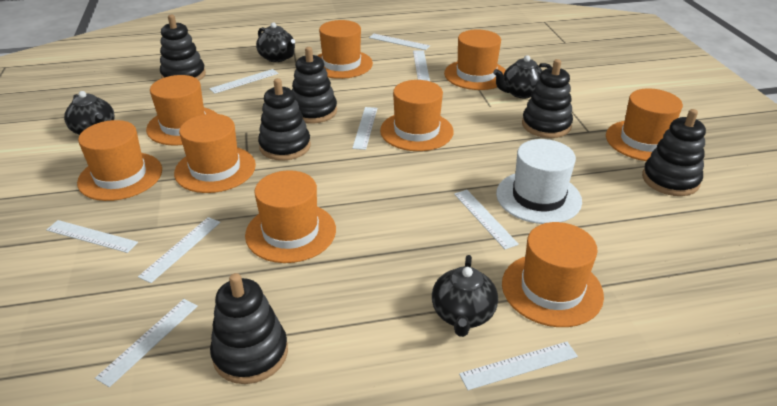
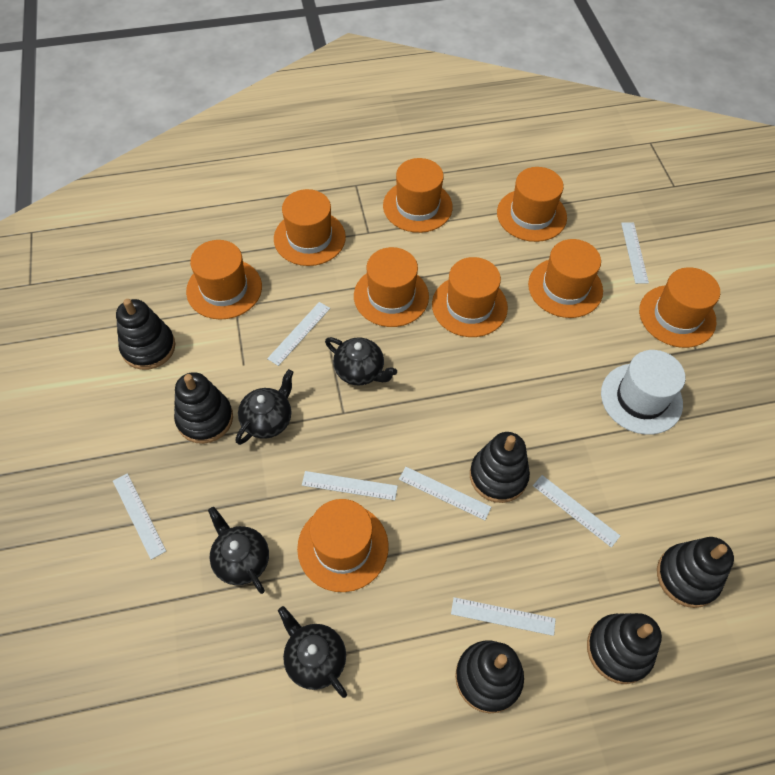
white ruler: [46,220,138,253] [95,299,198,387] [138,217,221,283] [209,69,278,94] [352,107,377,150] [369,34,430,50] [413,50,430,81] [454,190,519,249] [459,342,578,390] = 9 -> [113,473,166,560] [267,302,330,366] [302,471,398,500] [399,467,491,520] [451,597,556,636] [533,475,620,547] [621,222,649,284] = 7

